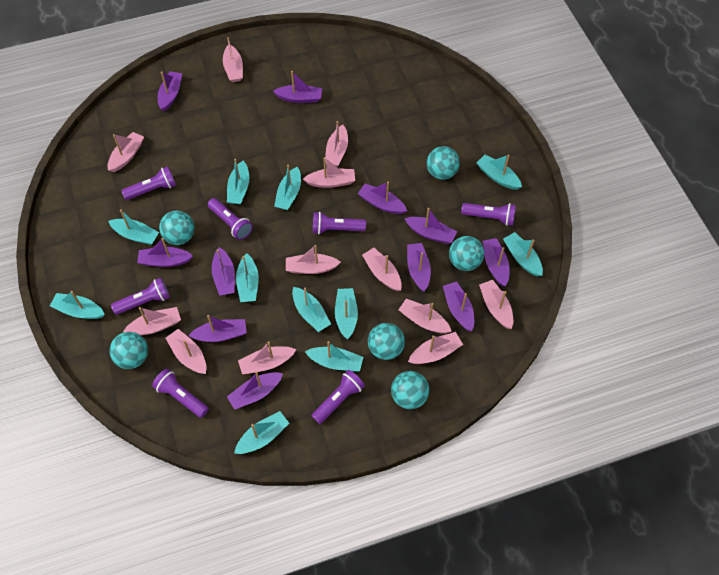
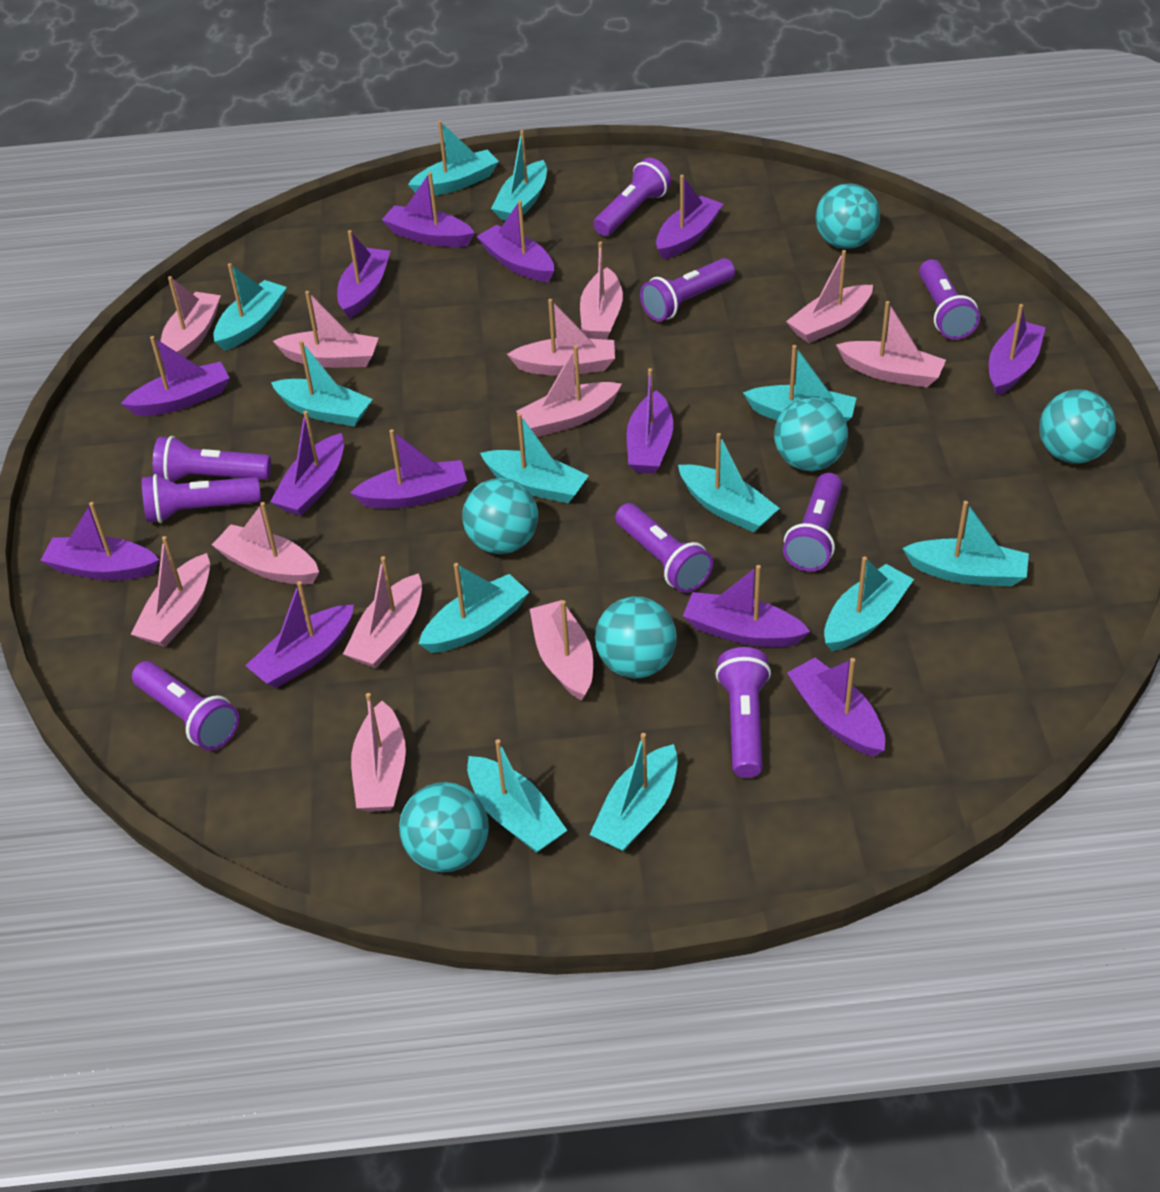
purple boat: [137,238,193,267] [158,71,182,111] [188,315,247,342] [212,247,235,296] [227,371,283,410] [273,71,322,103] [358,182,407,214] [404,208,457,244] [407,243,431,291] [443,281,474,331] [483,238,510,286] = 11 -> [40,502,159,580] [121,336,229,416] [245,581,354,688] [270,411,344,516] [337,230,390,319] [350,429,467,508] [382,172,475,247] [476,201,554,282] [627,368,673,474] [656,175,723,259] [683,565,811,647] [787,658,885,757] [989,304,1046,396] = 13
purple flashlight: [111,278,170,315] [121,166,176,200] [152,369,209,418] [208,198,253,240] [311,370,365,424] [313,212,366,234] [461,203,516,226] = 7 -> [132,661,239,750] [142,474,261,523] [153,436,271,482] [593,158,672,236] [615,503,713,593] [640,258,735,322] [716,647,771,778] [783,473,842,571] [919,259,980,340] = 9
turquoise boat: [50,291,105,319] [108,210,159,245] [227,159,249,204] [234,411,289,454] [236,253,259,302] [274,165,301,210] [292,287,331,332] [305,341,363,371] [335,288,358,339] [477,154,522,190] [503,232,543,277] = 11 -> [213,263,287,351] [271,340,373,427] [408,120,499,196] [419,563,529,653] [467,739,567,853] [480,413,589,503] [491,130,547,221] [589,733,678,852] [678,433,780,533] [743,345,856,422] [824,556,914,651] [902,501,1029,587] = 12

